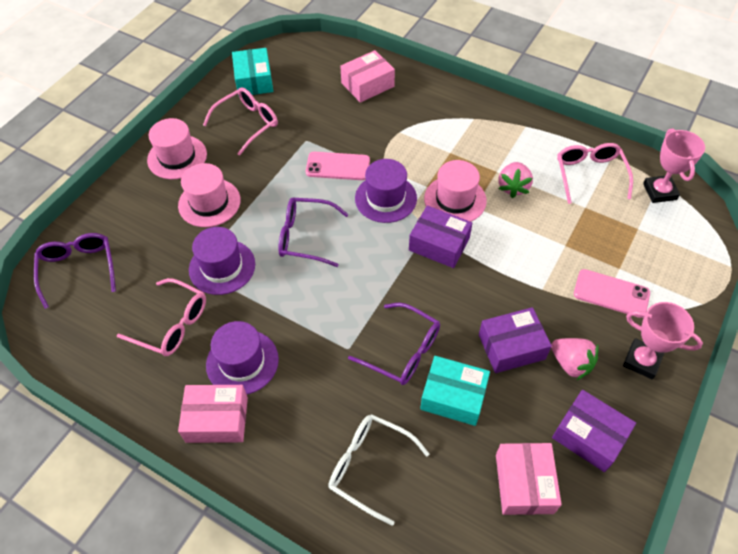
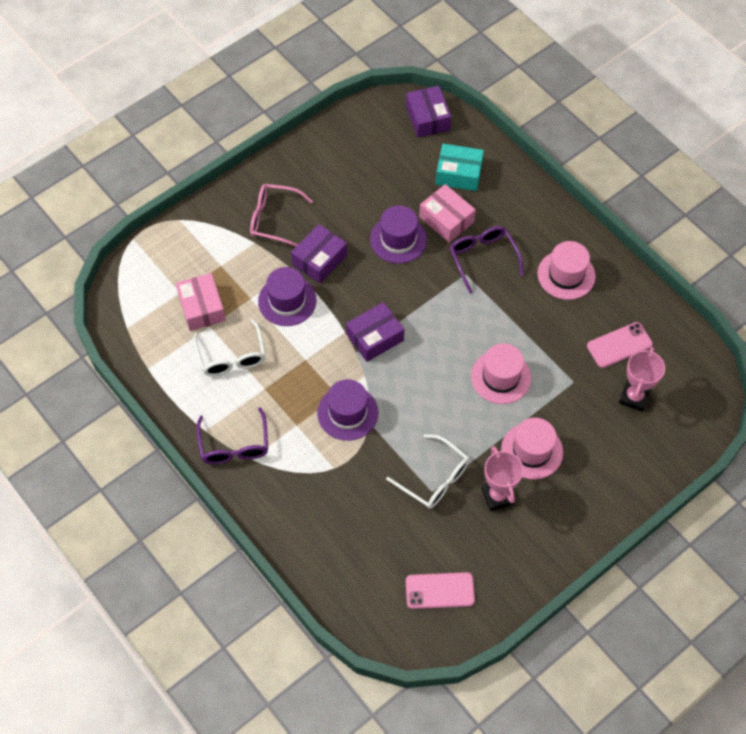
pink box: [178,385,248,443] [340,50,395,103] [496,443,562,515] = 3 -> [176,273,226,331] [419,184,476,243] = 2
pink glasses: [117,278,206,356] [203,87,278,156] [557,143,633,204] = 3 -> [250,184,313,247] = 1
pink strawberry: [498,162,533,198] [551,338,599,380] = 2 -> none = 0
purple glasses: [34,233,116,309] [278,198,349,267] [348,303,440,385] = 3 -> [196,407,268,464] [450,226,524,294] = 2
turquoise box: [232,48,273,96] [420,356,490,426] = 2 -> [436,144,484,191] = 1
white glasses: [328,414,429,526] = 1 -> [193,319,266,376] [386,434,469,509] = 2

